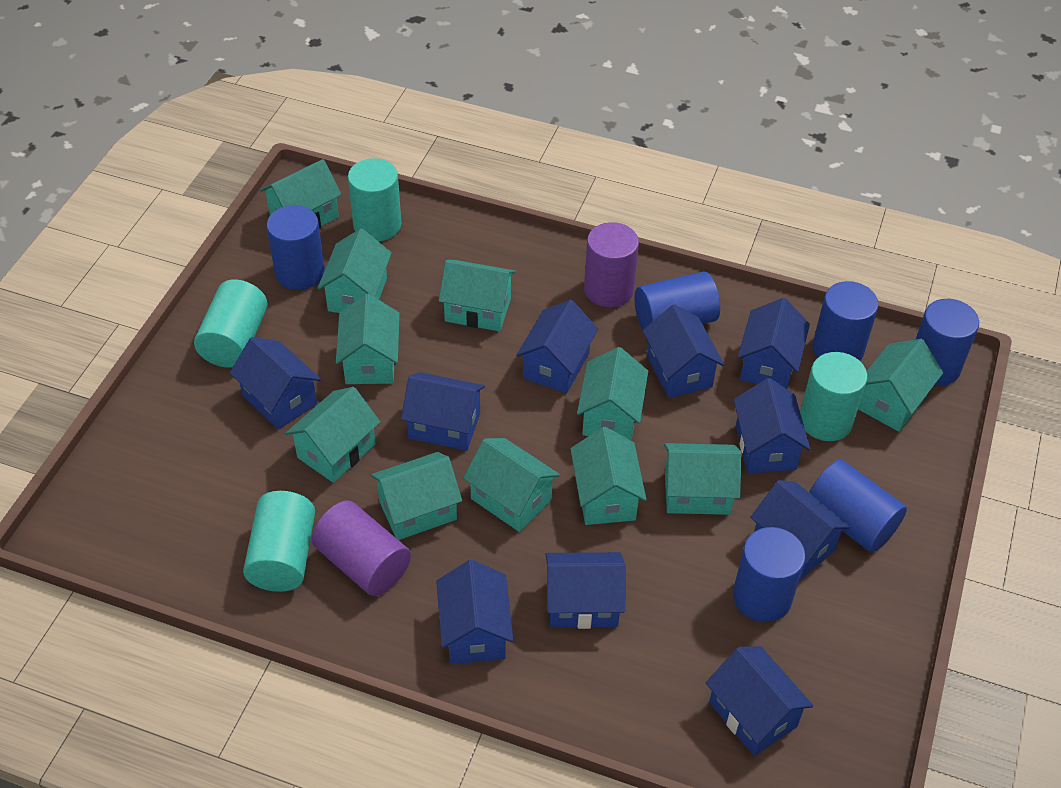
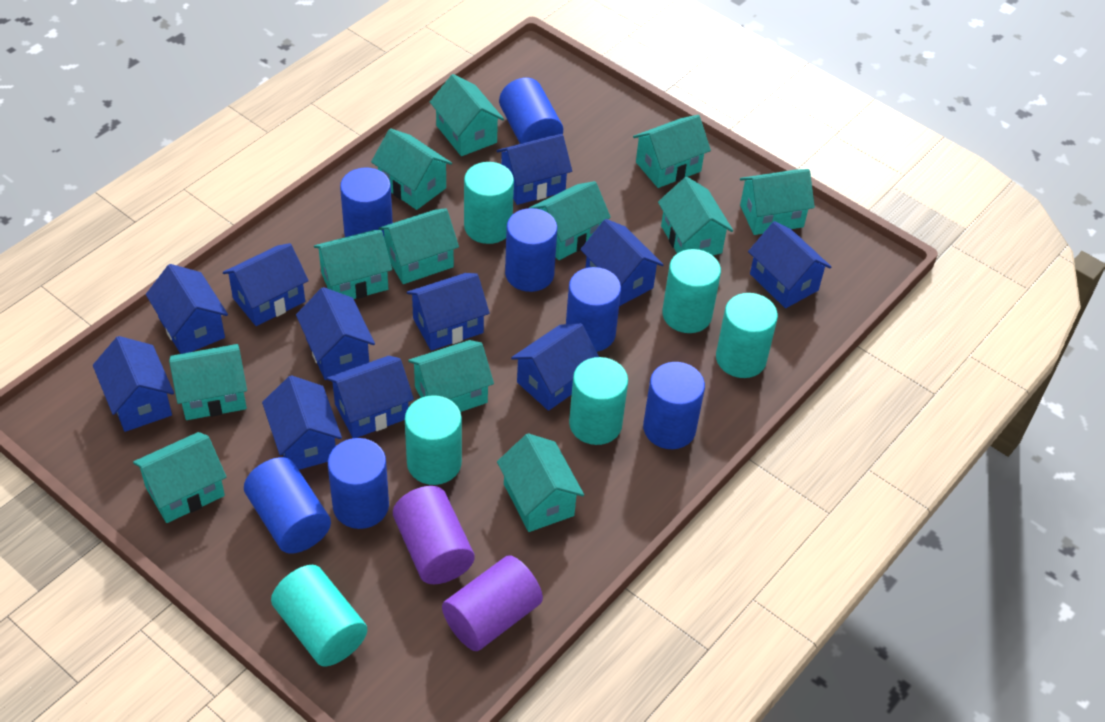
blue cylinder: [266,205,325,290] [635,271,720,330] [733,527,805,622] [809,459,907,553] [812,281,878,361] [916,299,979,386] = 6 -> [244,457,331,554] [328,438,389,529] [340,168,393,237] [499,77,563,144] [505,208,558,292] [566,267,621,352] [643,362,705,449] = 7
blue house: [230,337,321,430] [401,372,485,451] [436,560,513,664] [517,300,598,394] [546,552,626,629] [643,304,724,398] [706,646,813,756] [733,378,810,473] [738,298,810,389] [750,480,850,579] = 10 -> [93,336,174,432] [146,264,228,354] [223,243,309,326] [262,375,342,470] [296,287,375,380] [327,356,414,438] [407,273,490,351] [497,134,572,205] [511,323,599,411] [580,219,664,306] [748,221,831,308] = 11
turquoise cylinder: [194,279,268,368] [243,491,315,592] [348,158,401,241] [800,352,868,441] = 4 -> [271,565,367,666] [405,395,462,485] [464,162,514,244] [569,357,628,445] [662,249,721,333] [716,293,778,378] = 6
turquoise house: [260,159,342,228] [285,387,380,483] [318,228,392,313] [336,294,400,384] [371,452,462,540] [439,260,516,331] [463,438,560,532] [570,427,647,525] [577,347,648,441] [664,443,742,515] [858,339,943,432] = 11 -> [133,432,226,523] [169,344,247,420] [314,230,392,299] [371,129,452,210] [379,208,459,284] [408,340,494,412] [430,74,504,156] [497,433,584,532] [529,181,611,260] [633,115,711,188] [658,177,733,255] [740,169,815,235] = 12

